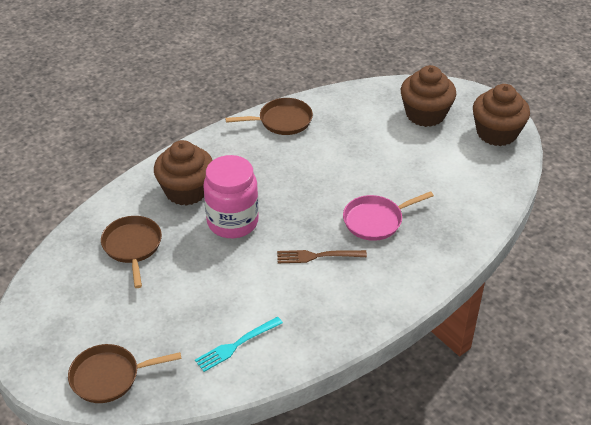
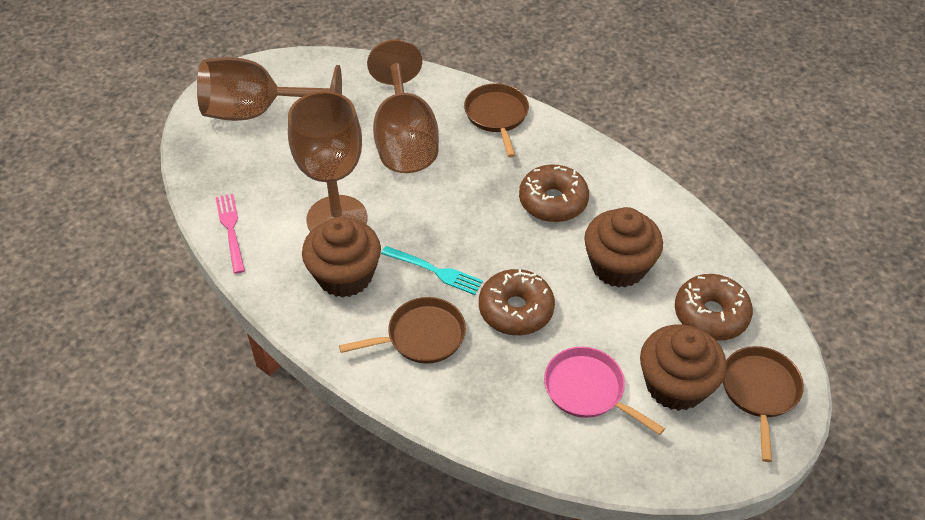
brown donut: none = 0 -> [479,269,555,335] [519,164,589,222] [675,274,753,341] = 3
brown fork: [277,250,367,263] = 1 -> none = 0
brown goblet: none = 0 -> [197,57,342,121] [288,91,367,232] [367,39,439,173] = 3
pink fork: none = 0 -> [215,194,245,274] = 1
pink jar: [203,155,259,238] = 1 -> none = 0

